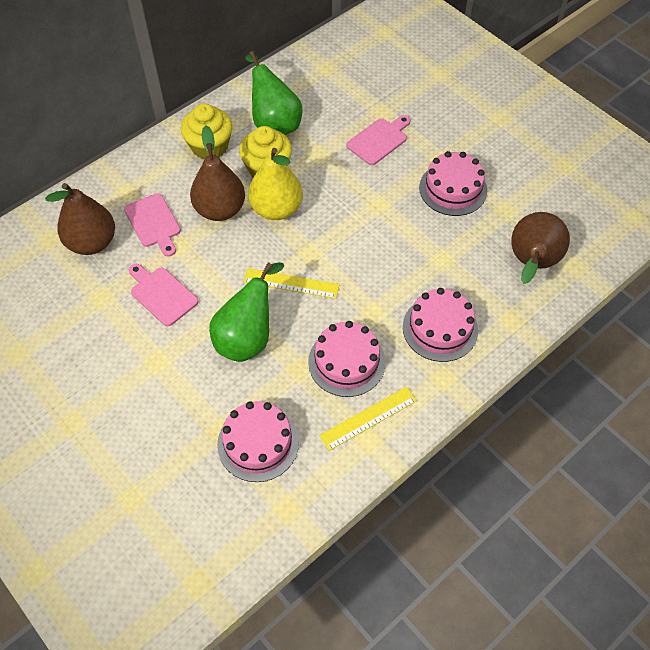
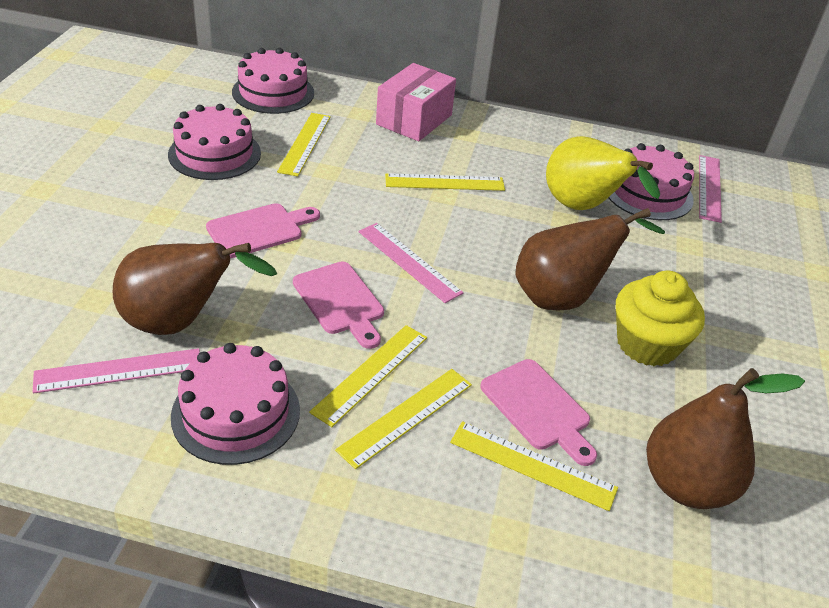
green pear: [209,262,284,362] [245,51,303,135] = 2 -> none = 0
pink box: none = 0 -> [376,63,456,141] = 1
pink ruler: none = 0 -> [33,348,200,394] [358,223,464,303] [699,155,722,223] = 3
yellow cupcake: [181,103,233,159] [239,126,292,178] = 2 -> [616,271,705,366] = 1
yellow ruler: [243,268,340,299] [319,387,417,451] = 2 -> [277,113,331,176] [309,325,427,427] [335,369,472,469] [385,173,505,191] [450,421,618,511] = 5

